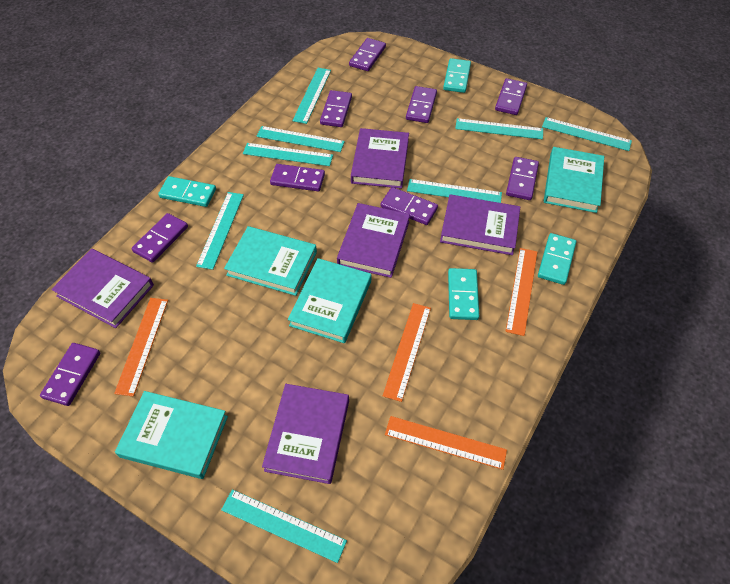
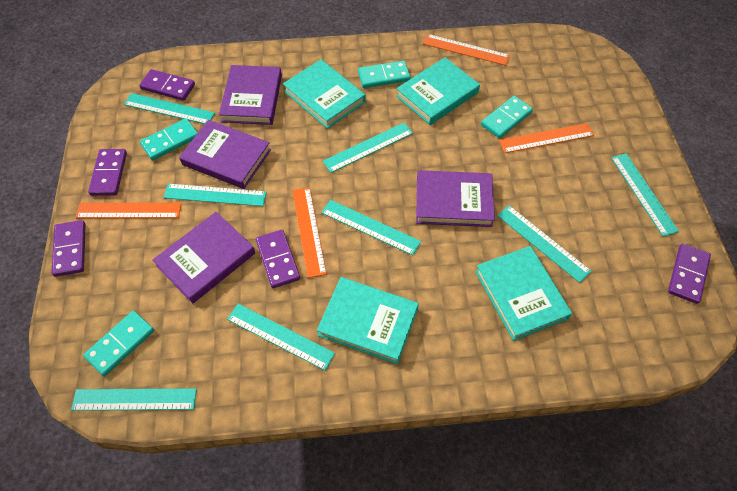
purple book: [51,249,154,328] [262,384,349,484] [337,203,410,278] [351,128,409,189] [440,195,520,255] = 5 -> [153,212,255,304] [179,120,271,189] [219,65,282,125] [416,170,495,227] = 4
purple domino: [40,343,100,406] [131,213,188,263] [270,164,325,191] [320,90,352,127] [349,38,386,71] [380,187,438,225] [406,86,437,123] [495,78,527,115] [506,157,539,200] = 9 -> [51,220,86,277] [88,149,127,196] [139,69,195,101] [256,230,300,288] [668,244,711,304] = 5

